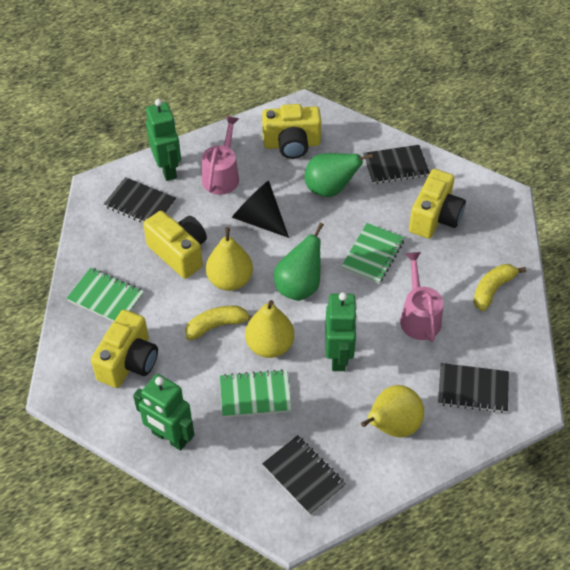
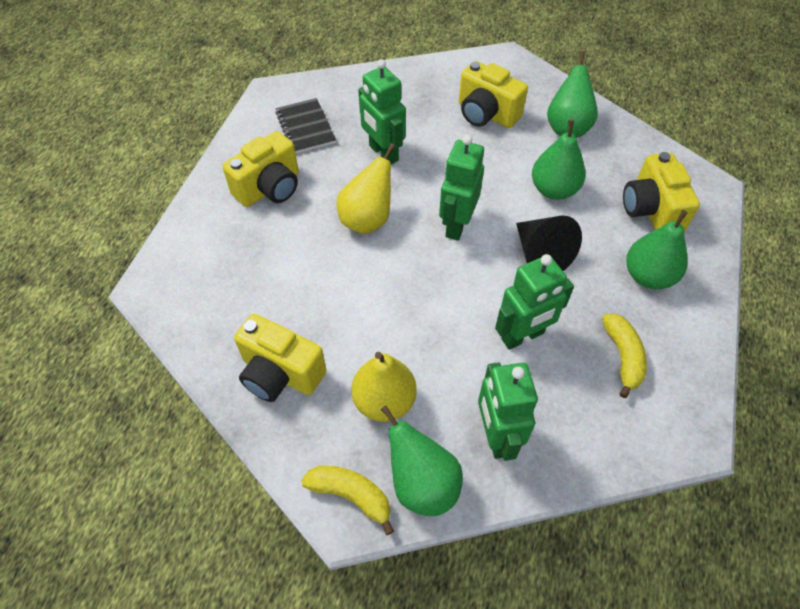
black notebook: [104,177,176,223] [262,435,346,515] [363,145,430,184] [438,363,509,413] = 4 -> [275,98,336,153] = 1
green notebook: [66,268,144,322] [220,369,292,418] [341,223,405,284] = 3 -> none = 0
green pear: [274,223,324,301] [304,153,374,197] = 2 -> [381,405,463,516] [532,120,586,200] [547,51,598,138] [626,210,688,289] = 4
green robot: [133,374,194,451] [146,99,181,181] [325,292,357,371] = 3 -> [358,59,406,164] [439,135,484,241] [478,362,538,461] [495,254,574,350] = 4
pink watering can: [202,116,239,195] [400,252,444,342] = 2 -> none = 0
yellow pear: [206,227,253,291] [245,300,294,358] [361,385,424,437] = 3 -> [336,143,395,234] [351,352,417,422] = 2

